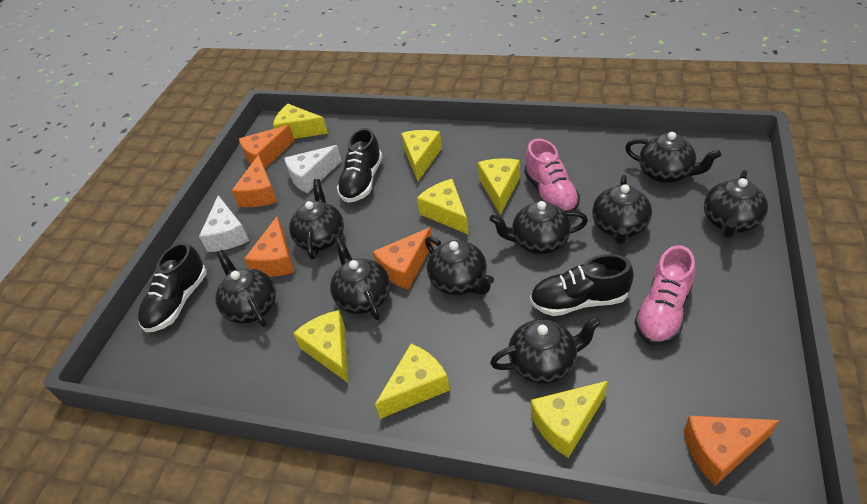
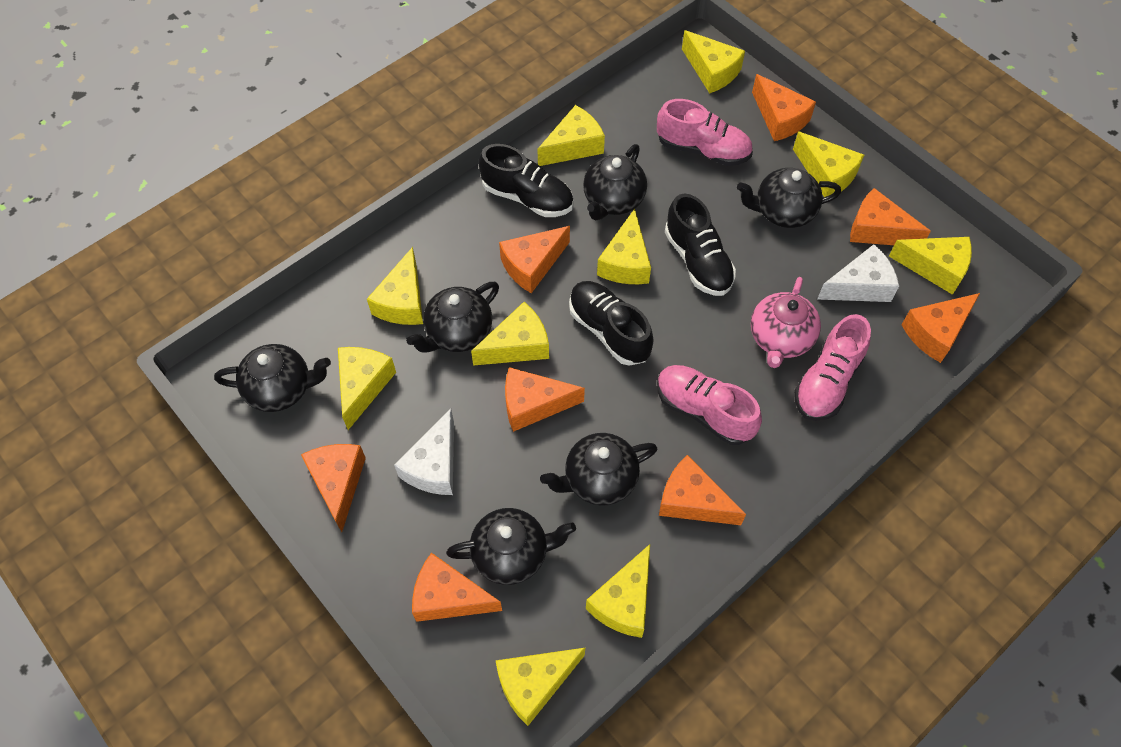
black teapot: [215,250,276,327] [289,179,344,260] [330,237,390,320] [425,236,494,295] [489,201,588,254] [490,317,601,384] [592,175,652,244] [625,132,721,183] [704,170,768,238] = 9 -> [214,344,331,412] [406,282,499,352] [446,508,576,585] [540,433,658,506] [583,144,647,220] [737,168,841,228] = 6
orange cheese: [231,155,278,207] [239,125,295,169] [244,217,295,277] [373,227,433,290] [684,416,779,486] = 5 -> [301,444,366,532] [412,553,502,622] [499,226,570,293] [505,367,585,432] [659,455,746,525] [752,74,816,141] [850,188,931,245] [901,293,980,363] = 8
pink shoe: [524,138,580,212] [634,245,695,345] = 2 -> [657,99,753,166] [657,365,762,445] [794,314,871,421] = 3
pink teapot: none = 0 -> [751,277,821,368] = 1
yellow cheese: [273,104,328,139] [293,310,348,383] [375,344,450,419] [401,130,442,181] [417,179,469,235] [478,158,520,215] [531,381,608,458] = 7 -> [338,347,396,430] [367,247,423,325] [471,302,549,366] [496,648,585,726] [537,105,605,166] [586,544,650,638] [597,209,651,284] [682,30,745,94] [793,131,864,197] [889,237,972,295] = 10

